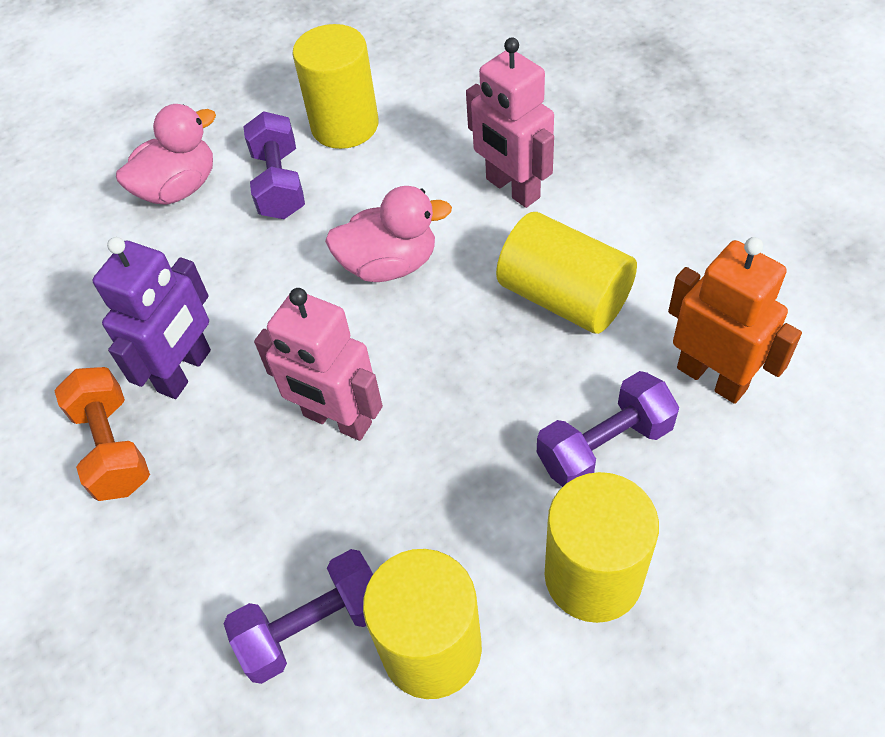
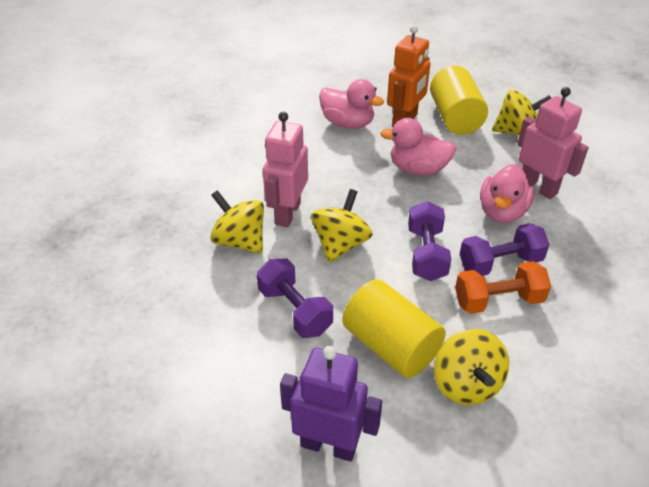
pink duck: [116,104,216,205] [325,186,452,282] = 2 -> [319,79,384,129] [380,118,457,175] [480,164,535,223] = 3
yellow cylinder: [292,24,379,149] [363,549,482,699] [496,212,637,334] [544,472,659,623] = 4 -> [342,279,446,378] [430,66,488,135] = 2
yellow spinning top: none = 0 -> [210,190,264,254] [311,189,373,263] [434,329,509,405] [492,90,551,135] = 4

